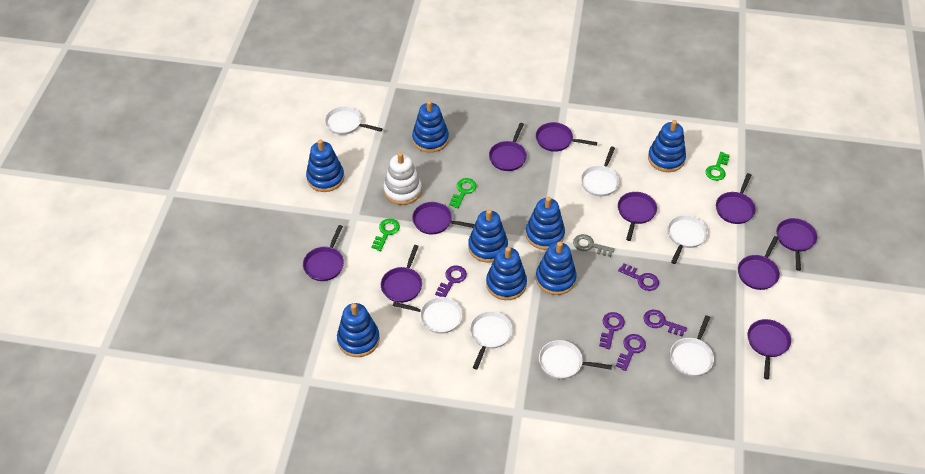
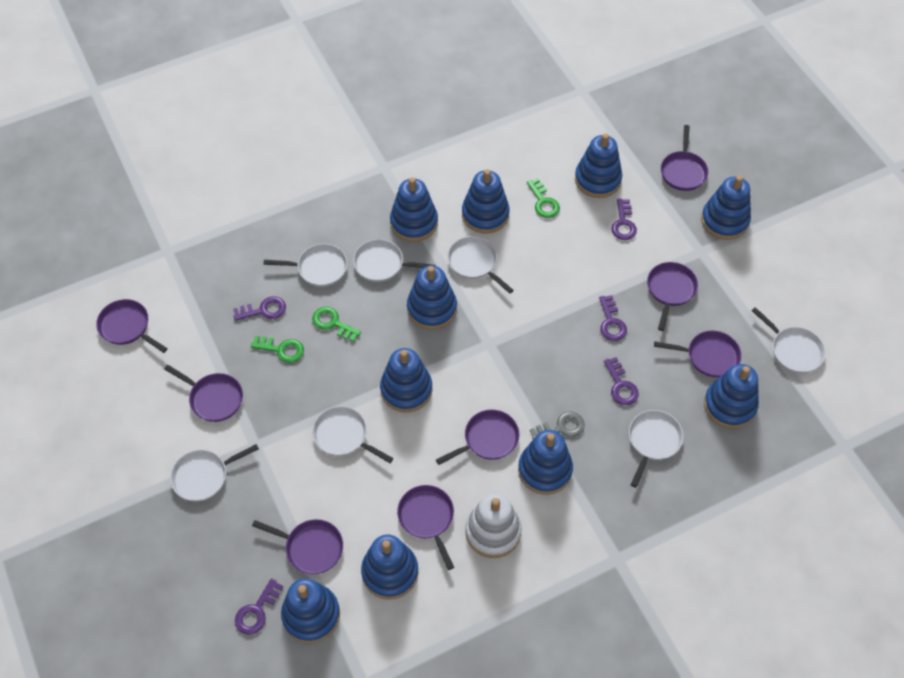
blue stacking toy: [306,139,344,192] [337,303,380,357] [412,100,449,153] [468,209,508,263] [486,247,527,300] [525,197,565,250] [536,242,577,295] [648,120,686,172] = 8 -> [281,578,340,644] [361,534,419,600] [380,348,432,413] [390,177,438,242] [407,266,457,330] [462,169,509,234] [518,430,573,495] [575,133,622,198] [701,175,751,240] [704,364,759,429] = 10
purple pan: [303,225,344,281] [381,245,422,303] [412,202,475,234] [489,123,527,171] [536,122,597,152] [618,192,657,241] [716,173,756,224] [738,236,780,290] [748,319,791,379] [776,218,817,271] = 10 -> [96,299,168,353] [164,365,243,422] [252,519,343,574] [397,485,454,570] [436,410,519,465] [647,262,698,331] [654,331,741,377] [661,125,708,191] = 8

